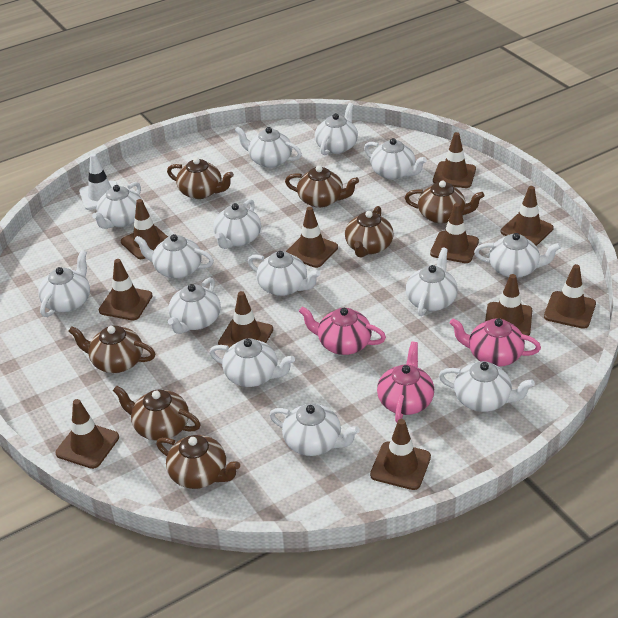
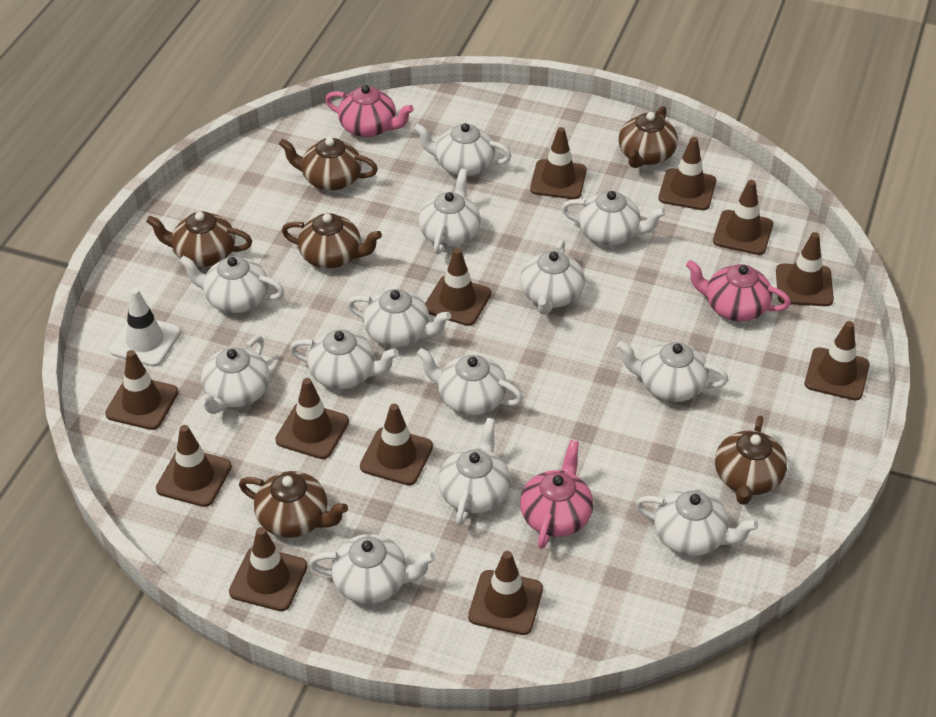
brown teapot: [68,326,155,373] [112,385,201,441] [156,435,240,489] [167,158,234,199] [285,165,359,208] [345,206,394,258] [405,181,484,224] = 7 -> [146,212,252,267] [239,471,348,538] [279,137,378,191] [282,213,382,269] [619,106,678,168] [715,416,787,505] = 6
brown traffic cone: [56,399,119,469] [99,259,153,320] [121,199,168,259] [218,291,273,348] [286,207,338,268] [370,419,431,490] [430,203,479,263] [433,132,476,188] [485,274,532,336] [501,186,554,246] [544,264,596,329] = 11 -> [105,350,178,430] [156,425,232,507] [229,527,307,611] [275,378,349,459] [360,404,433,485] [425,248,491,326] [468,551,543,635] [530,127,587,199] [659,137,716,210] [713,180,773,255] [776,232,834,306] [805,321,870,400] = 12
white teapot: [38,250,90,317] [92,182,141,229] [134,234,214,279] [168,277,221,334] [209,338,295,387] [213,199,261,249] [235,126,302,168] [248,251,320,296] [269,404,360,456] [315,103,358,155] [364,138,427,180] [406,247,458,316] [439,361,535,412] [474,233,561,278] = 14 -> [179,256,284,313] [199,336,270,414] [290,330,398,389] [309,534,435,604] [348,289,451,347] [414,123,512,176] [417,348,523,416] [419,169,481,254] [438,418,511,525] [520,240,585,315] [562,191,666,245] [617,341,729,402] [636,488,758,556] = 13

